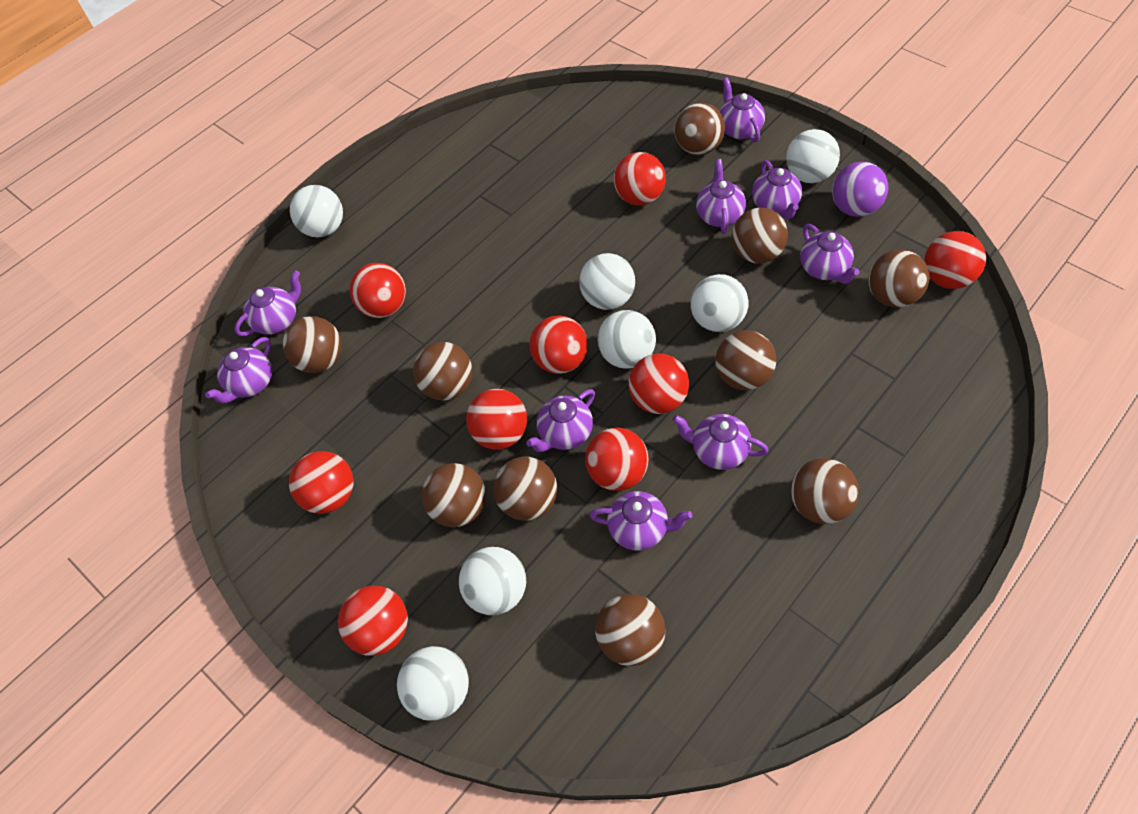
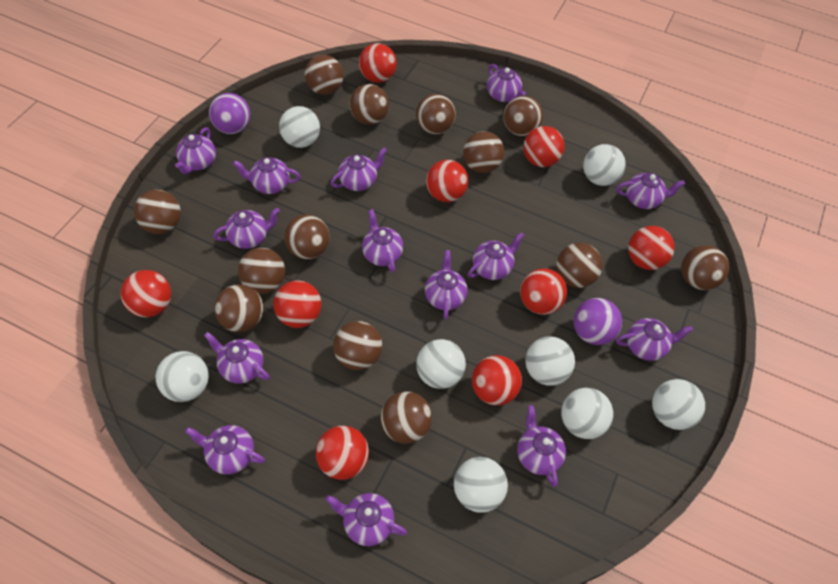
brown ball: [283,316,342,373] [413,342,472,400] [422,463,486,527] [493,457,557,521] [595,594,666,666] [674,103,725,155] [715,330,776,390] [732,208,788,263] [791,458,859,524] [868,250,930,308] = 10 -> [134,190,181,234] [214,284,264,332] [238,248,285,294] [284,215,330,259] [305,55,343,95] [333,321,382,370] [349,84,389,125] [380,391,432,444] [416,94,456,134] [463,131,504,173] [503,96,543,136] [556,243,603,288] [681,245,729,290] = 13
purple ball: [832,162,888,217] = 1 -> [209,93,250,134] [573,298,622,345] = 2
purple teapot: [205,337,272,404] [234,270,301,336] [526,389,595,452] [590,491,692,551] [672,414,768,470] [696,159,746,234] [719,77,765,142] [752,160,802,219] [800,224,859,284] = 9 -> [175,127,216,174] [185,425,265,474] [204,332,269,384] [213,208,280,249] [233,157,301,194] [326,493,407,546] [330,148,387,191] [362,209,403,273] [425,250,468,319] [468,232,524,280] [487,64,526,102] [517,405,566,487] [616,173,685,209] [616,318,693,361] = 14
white ball: [290,185,343,237] [397,646,469,721] [459,547,526,615] [579,253,635,310] [597,310,656,369] [690,274,748,332] [786,129,840,183] = 7 -> [156,351,209,402] [279,106,320,148] [416,339,466,389] [454,457,508,513] [525,336,575,386] [561,388,614,439] [583,144,626,186] [652,379,705,430] = 8

